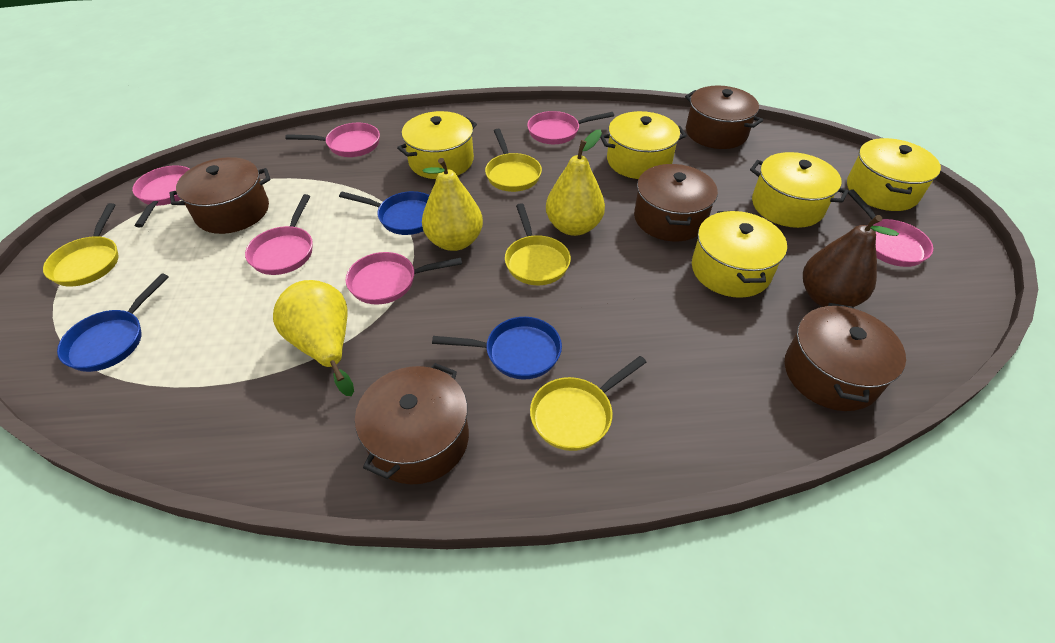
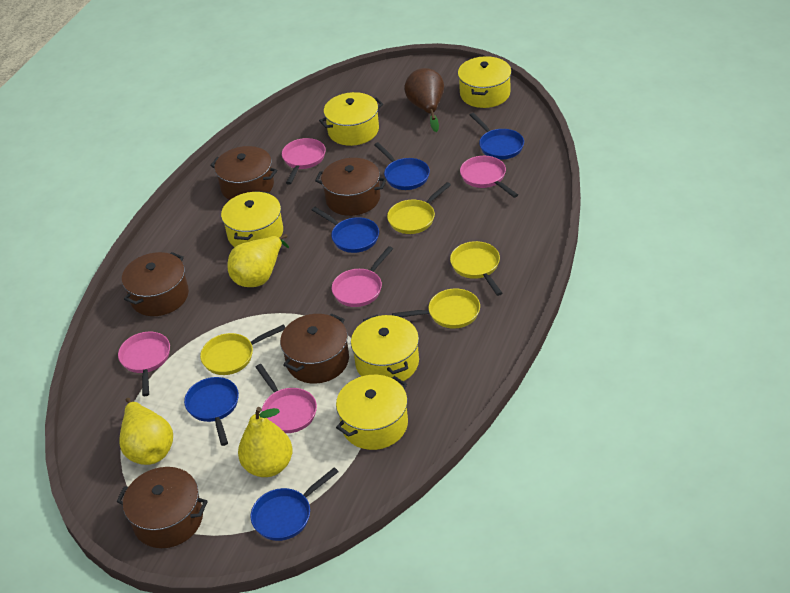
blue pan: [57,273,169,372] [339,191,430,235] [432,317,562,379] = 3 -> [184,377,239,446] [251,467,339,541] [312,207,379,253] [374,142,430,190] [470,113,524,160] = 5
pink pan: [132,166,190,227] [245,194,313,275] [285,123,380,157] [346,252,462,305] [527,111,614,144] [848,189,933,267] = 6 -> [118,332,170,396] [256,364,317,433] [282,138,326,185] [332,246,393,307] [460,156,518,198] = 5

